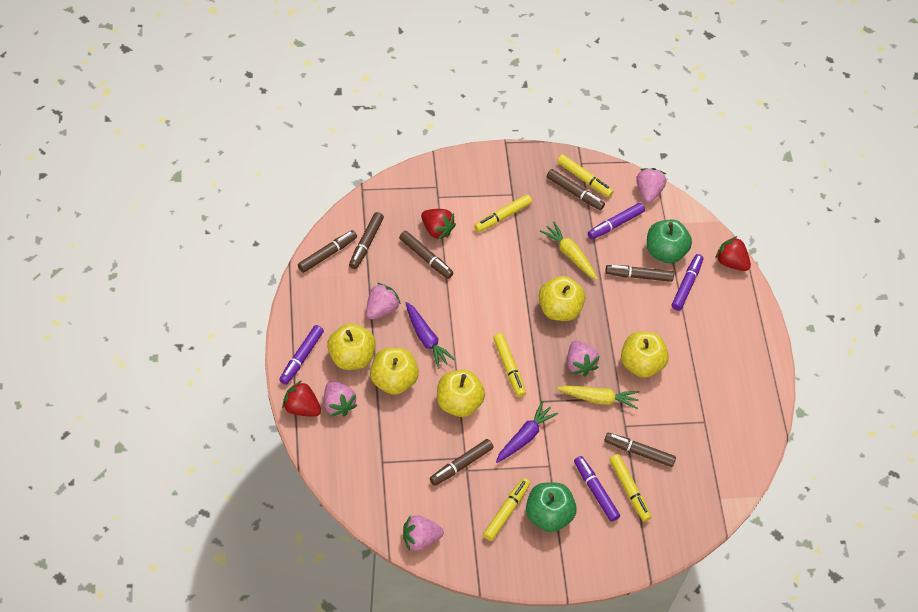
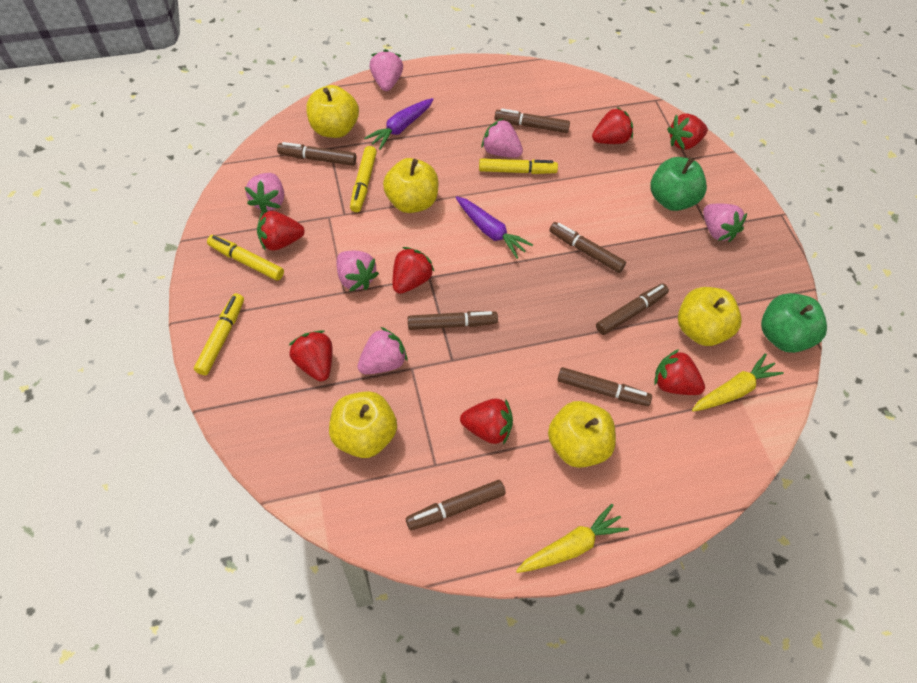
pink strawberry: [324,381,357,417] [366,283,401,319] [403,515,444,551] [567,341,600,376] [636,168,666,203] = 5 -> [245,173,284,213] [336,251,379,291] [357,327,407,374] [370,49,403,91] [481,118,523,157] [703,203,747,242] = 6
purple marker: [279,325,324,385] [574,456,620,522] [588,203,645,239] [672,254,703,311] = 4 -> none = 0
red strawberry: [282,381,321,417] [421,209,456,240] [715,236,751,271] = 3 -> [257,211,305,251] [288,330,332,381] [393,247,435,294] [460,398,513,445] [592,107,633,144] [654,349,705,395] [667,113,708,150] = 7
yellow marker: [474,194,532,232] [483,478,530,541] [493,333,526,397] [557,154,614,197] [609,454,652,522] = 5 -> [194,293,244,375] [207,235,284,281] [350,146,377,212] [479,158,558,174] = 4

